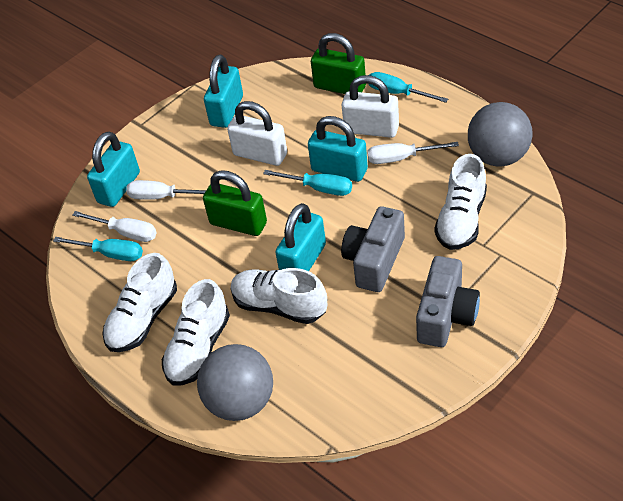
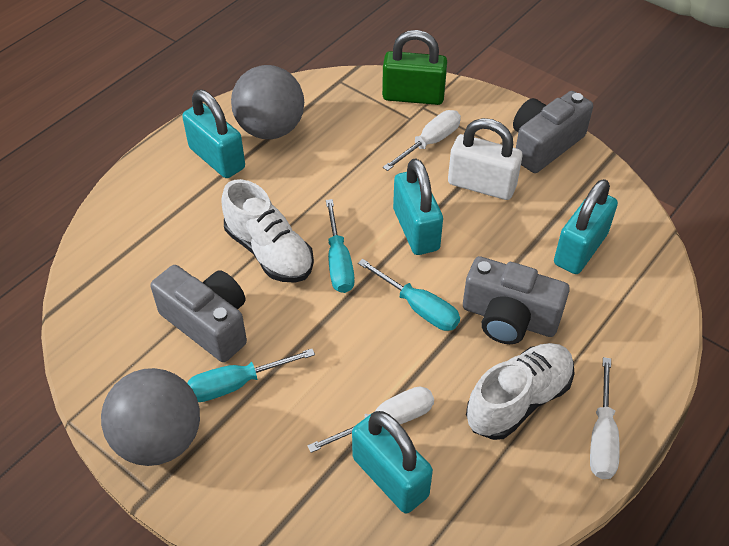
green padlock: [203,170,267,236] [311,33,366,94] = 2 -> [382,30,447,105] = 1
grey camera: [341,206,405,292] [416,256,480,347] = 2 -> [151,265,247,362] [463,256,570,344] [513,91,593,173] = 3
white padlock: [227,101,287,166] [342,75,399,138] = 2 -> [448,118,522,200] = 1
white shoe: [102,253,177,352] [162,279,230,385] [231,268,327,324] [434,154,487,250] = 4 -> [221,179,314,283] [466,343,574,440] = 2

